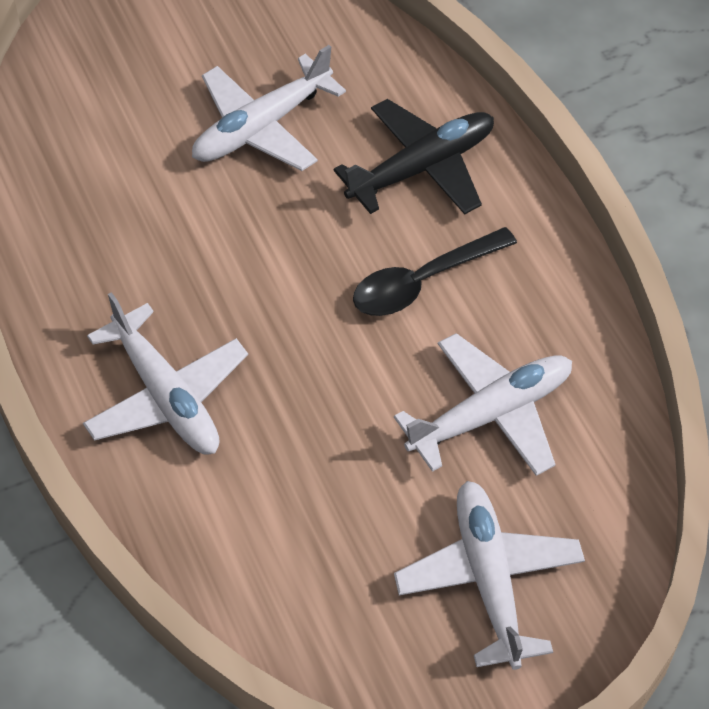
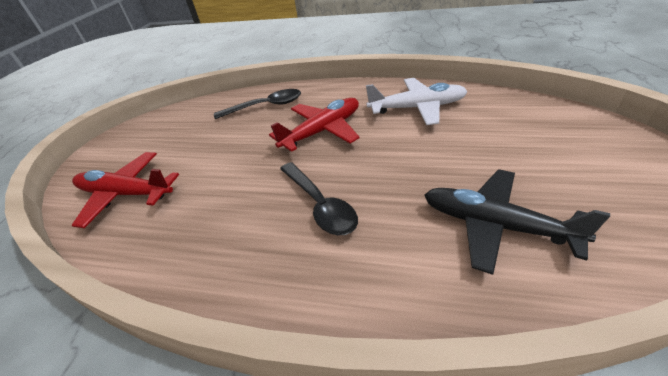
black spoon: [353,227,517,316] = 1 -> [214,89,301,119] [280,162,358,235] = 2
red plane: none = 0 -> [72,152,179,228] [269,98,360,152] = 2
white plane: [83,292,248,454] [192,45,346,171] [394,333,572,476] [394,481,585,670] = 4 -> [366,78,468,125] = 1

